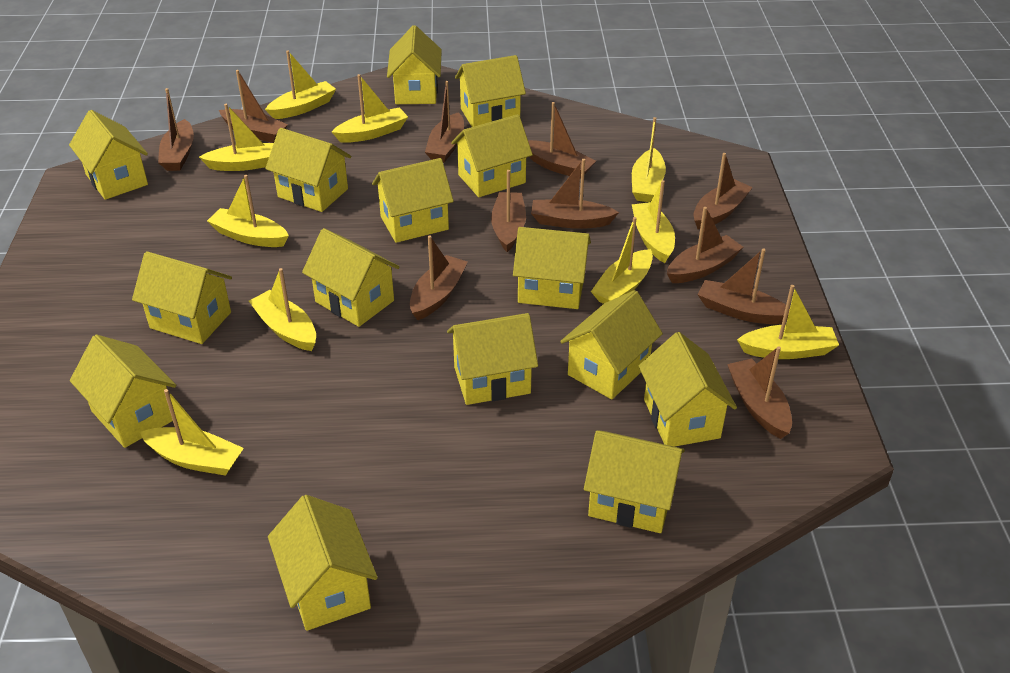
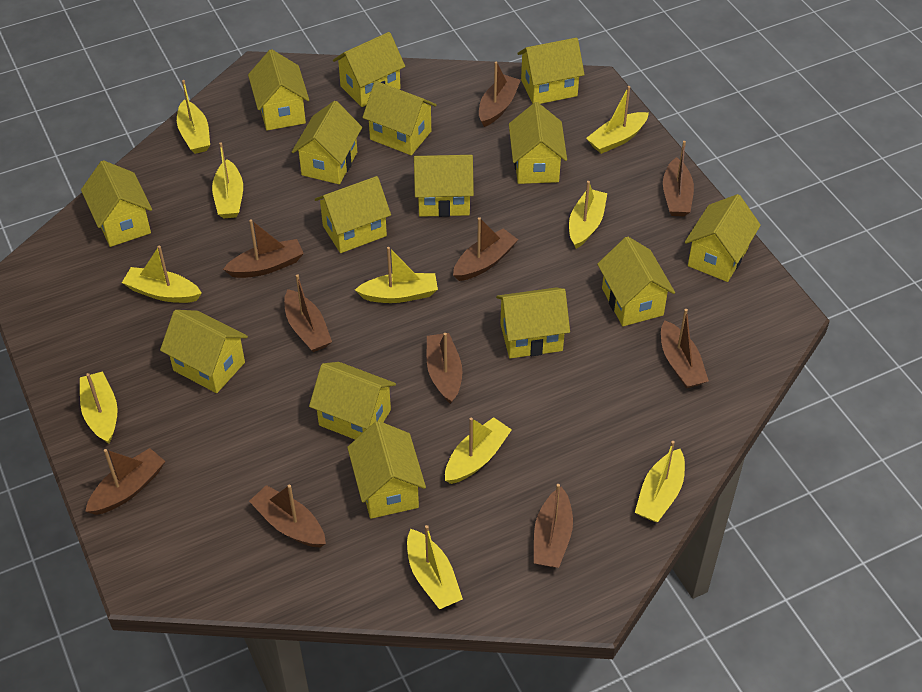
brown boat: [158,88,194,171] [219,70,288,143] [410,235,468,320] [425,81,464,163] [491,170,526,252] [528,102,596,178] [531,159,619,229] [667,207,743,283] [694,153,753,229] [697,249,790,324] [727,346,792,439] = 11 -> [85,448,166,515] [223,220,304,278] [249,485,326,548] [284,274,332,352] [427,333,462,404] [453,217,518,281] [479,62,521,127] [534,484,573,568] [661,309,709,389] [663,141,694,216] = 10

